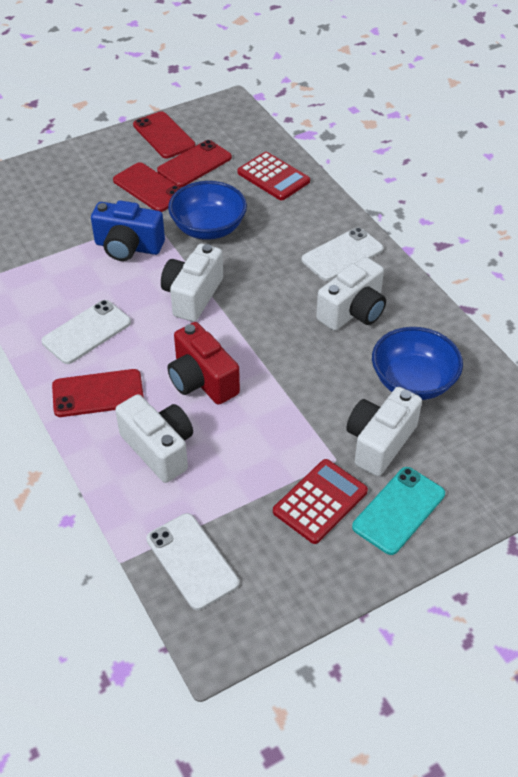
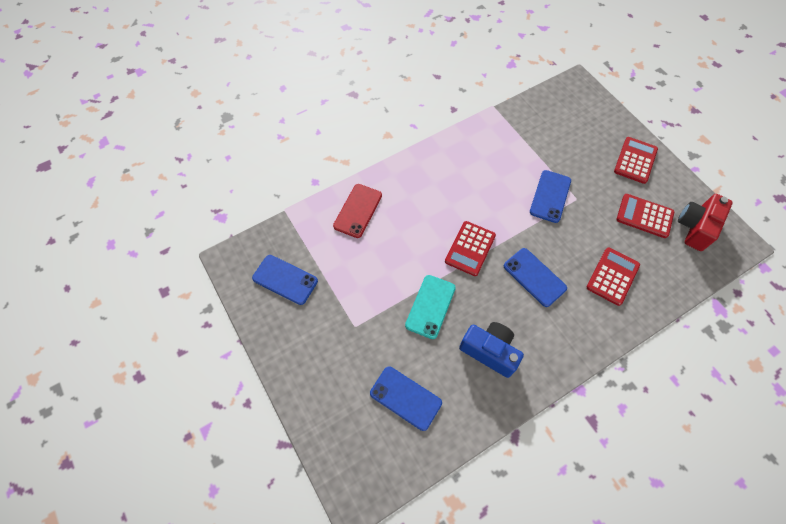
blue bowl: [168,181,247,240] [372,327,463,400] = 2 -> none = 0
blue phone: none = 0 -> [252,255,318,305] [370,366,442,431] [504,248,567,307] [530,170,571,223] = 4
red calculator: [237,152,310,200] [273,459,368,544] = 2 -> [445,221,496,276] [587,247,640,306] [614,137,658,184] [617,194,674,238] = 4
red phone: [52,369,144,417] [113,162,181,212] [133,111,196,158] [157,140,232,187] = 4 -> [333,184,382,238] = 1
white camera: [115,394,193,483] [161,244,223,322] [316,257,386,331] [346,387,422,476] = 4 -> none = 0
white phone: [42,300,131,364] [146,513,239,610] [301,227,384,281] = 3 -> none = 0

